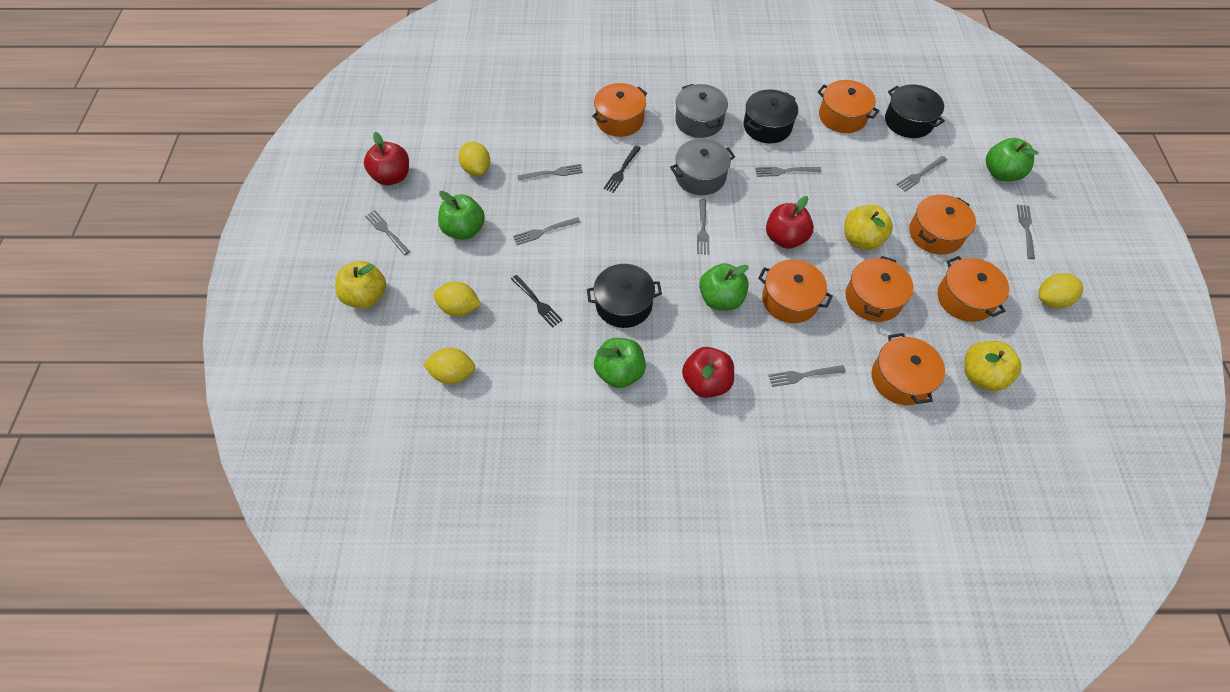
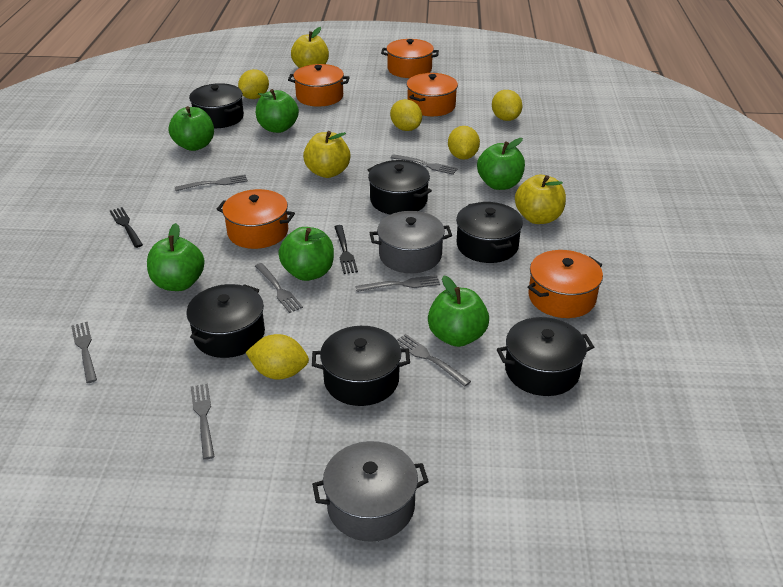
black pot: [587,264,662,328] [744,89,798,143] [885,85,945,138] = 3 -> [187,284,265,358] [189,83,244,128] [312,326,410,406] [368,160,432,215] [456,202,523,263] [497,317,594,396] = 6
green apple: [438,191,485,240] [594,338,646,388] [699,263,749,311] [986,138,1038,181] = 4 -> [147,223,205,291] [169,106,214,151] [256,89,299,133] [278,227,334,281] [428,275,489,347] [477,138,525,190] = 6
grey fork: [365,210,410,255] [513,217,580,245] [517,164,583,181] [697,199,709,255] [755,167,821,177] [769,365,846,387] [896,156,947,191] [1017,204,1035,259] = 8 -> [71,322,97,383] [175,174,248,191] [191,384,215,460] [255,263,303,313] [356,275,440,292] [391,154,458,175] [398,334,471,387] = 7
orange pot: [592,83,647,137] [758,259,833,323] [817,80,880,133] [845,256,914,322] [871,333,945,405] [909,194,976,255] [938,256,1009,322] = 7 -> [217,189,295,249] [288,64,350,106] [381,39,439,78] [407,73,458,116] [528,250,603,318] = 5
red apple: [364,132,409,185] [682,347,734,398] [766,196,814,249] = 3 -> none = 0
yellow lemon: [423,348,476,384] [433,282,481,316] [459,142,490,176] [1039,273,1083,308] = 4 -> [238,69,269,99] [245,334,309,380] [390,99,422,131] [448,126,480,160] [492,90,523,121] = 5

